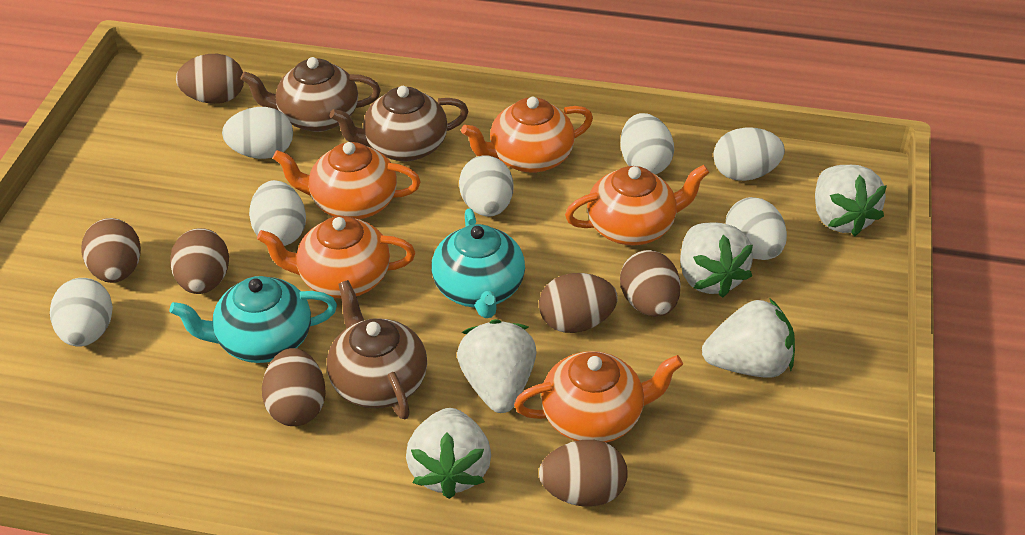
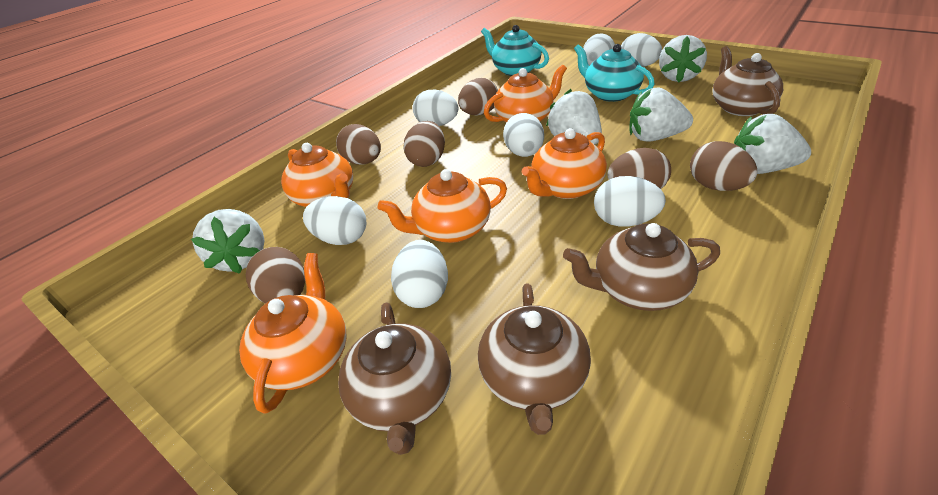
brown egg: [81,218,141,283] [170,228,229,294] [176,54,244,104] [262,348,326,426] [539,273,618,333] [539,440,628,507] [620,250,681,317] = 7 -> [246,247,305,303] [336,124,381,165] [403,121,445,167] [458,78,498,116] [607,148,671,189] [690,141,757,191] = 6
brown teapot: [241,57,381,132] [327,280,427,419] [330,86,469,161] = 3 -> [338,302,451,455] [478,283,591,435] [563,223,720,311] [712,46,783,116] = 4

